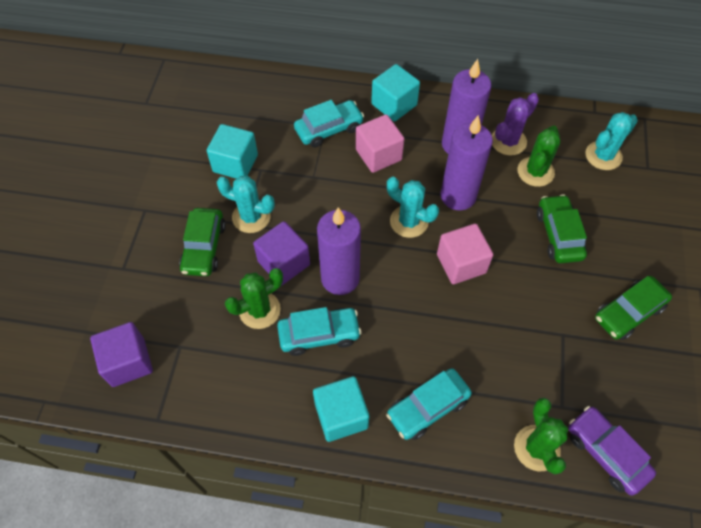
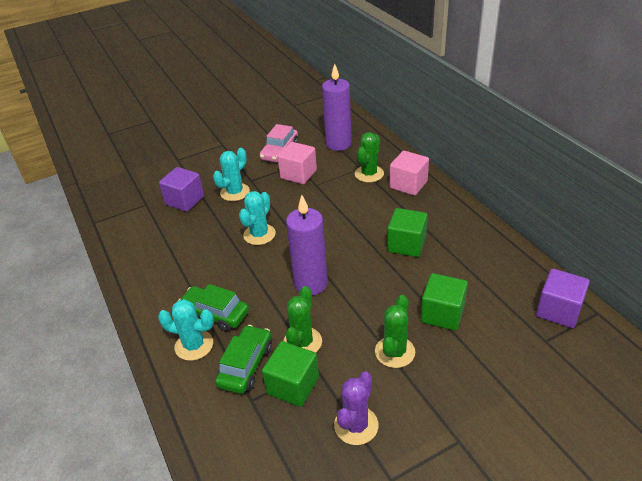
green car: [179,208,226,276] [537,194,587,263] [595,276,672,340] = 3 -> [179,284,249,332] [215,325,272,394] = 2
green cube: none = 0 -> [262,341,319,407] [387,208,428,257] [421,273,468,331] = 3
pink car: none = 0 -> [260,124,298,162] = 1
purple candle: [317,207,361,295] [441,115,493,210] [442,59,491,154] = 3 -> [286,195,328,295] [322,64,352,151] = 2
purple car: [568,406,656,496] = 1 -> none = 0
turquoise car: [277,307,362,356] [294,100,364,148] [386,368,472,440] = 3 -> none = 0
turquoise cube: [207,124,258,179] [313,376,369,442] [371,64,420,122] = 3 -> none = 0

